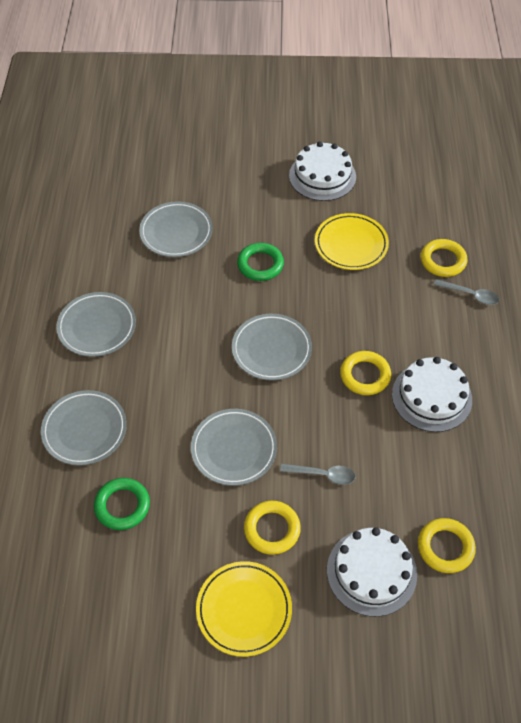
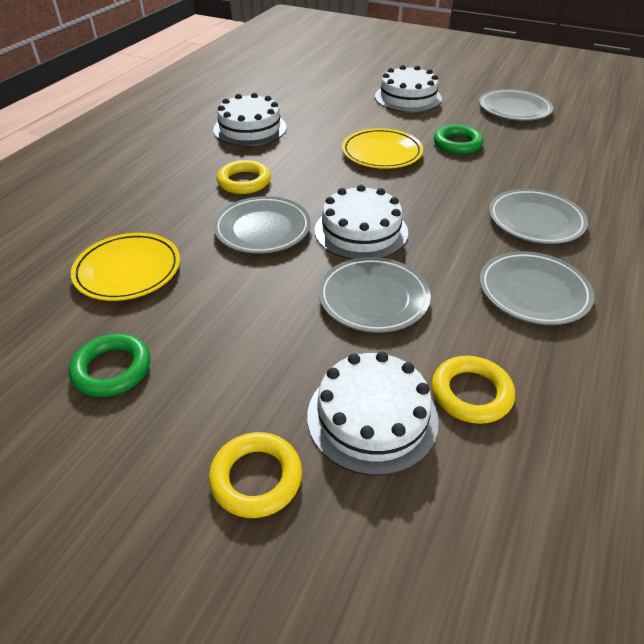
grey spoon: [280,464,356,485] [434,279,499,305] = 2 -> none = 0
white cake: [289,142,356,201] [327,527,417,617] [392,357,472,432] = 3 -> [213,93,287,146] [307,351,439,476] [315,185,408,259] [375,65,442,112] = 4
yellow ring: [244,501,301,555] [340,351,391,395] [418,518,476,573] [421,239,467,277] = 4 -> [209,432,302,518] [217,160,271,194] [432,356,515,424] = 3

